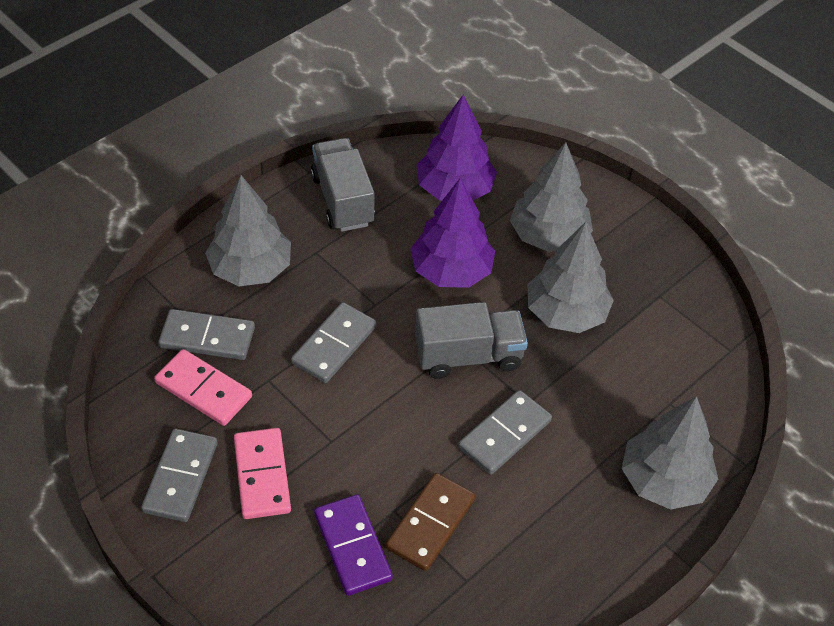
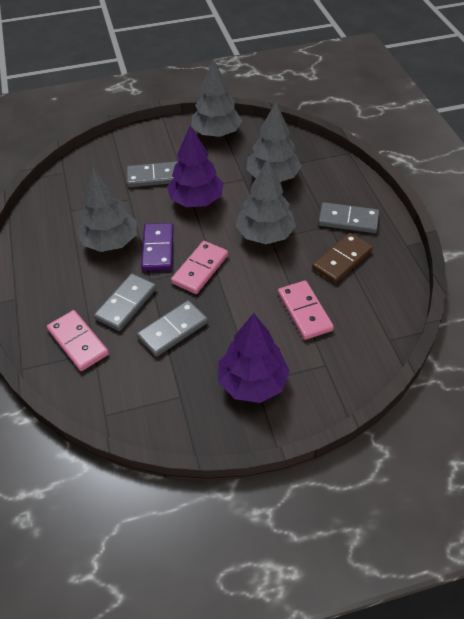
grey truck: [311,138,375,232] [415,302,528,379] = 2 -> none = 0
pink domino: [154,349,252,426] [234,428,291,519] = 2 -> [47,310,109,371] [171,241,228,294] [278,280,334,340] = 3

